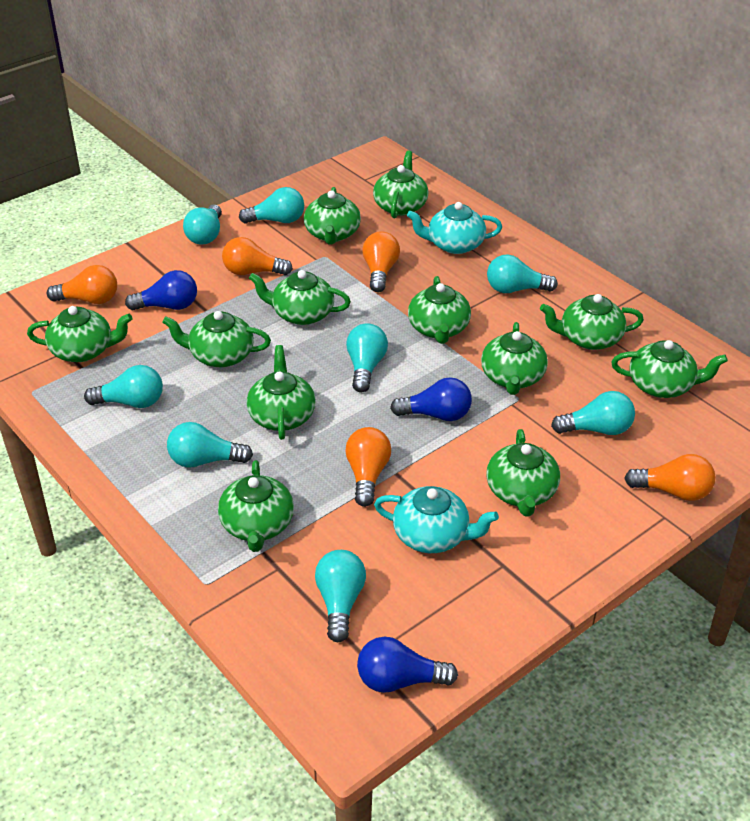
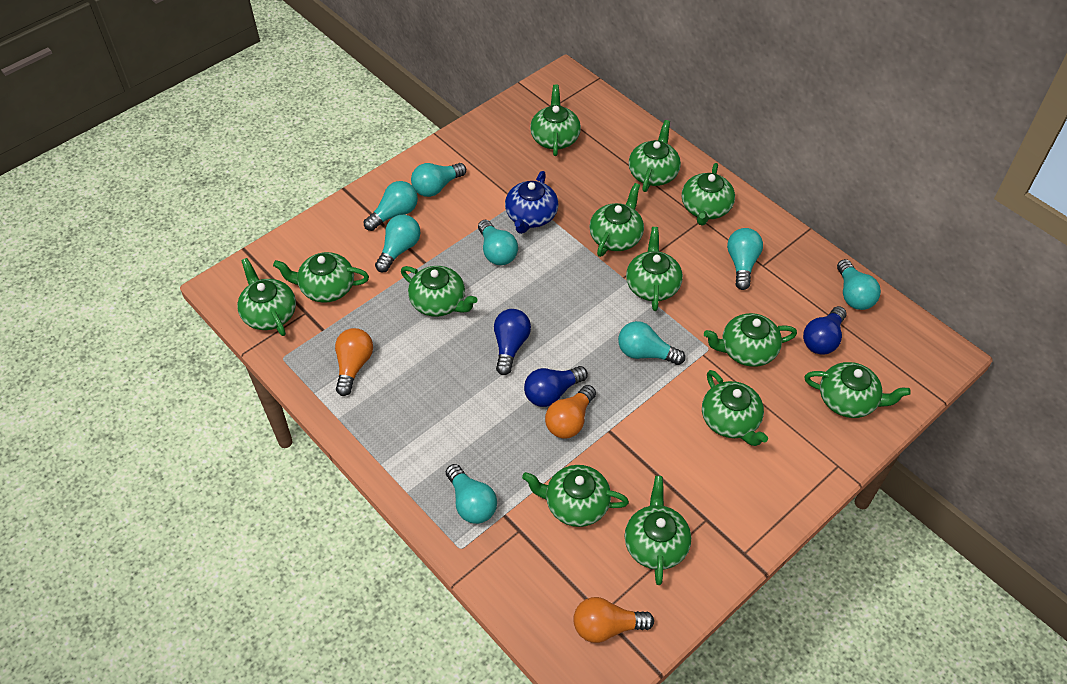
blue teapot: none = 0 -> [505,171,558,234] = 1
green teapot: [27,306,133,362] [162,311,271,367] [218,460,294,552] [247,345,316,440] [249,270,351,325] [304,187,361,245] [373,150,428,218] [408,276,471,344] [481,322,548,395] [486,429,560,516] [540,294,644,350] [611,340,728,398] = 12 -> [237,258,296,336] [273,252,369,303] [401,266,478,317] [522,465,629,527] [530,84,581,156] [589,183,644,257] [625,476,691,585] [626,227,683,311] [629,120,681,192] [682,163,735,226] [702,370,768,446] [704,313,797,367] [804,362,911,418] = 13
orange light bulb: [47,265,117,304] [222,237,293,275] [345,427,391,507] [362,231,400,292] [624,454,716,501] = 5 -> [335,328,373,396] [545,385,596,438] [573,597,654,643] = 3
turquoise teapot: [374,486,499,553] [407,202,502,254] = 2 -> none = 0

